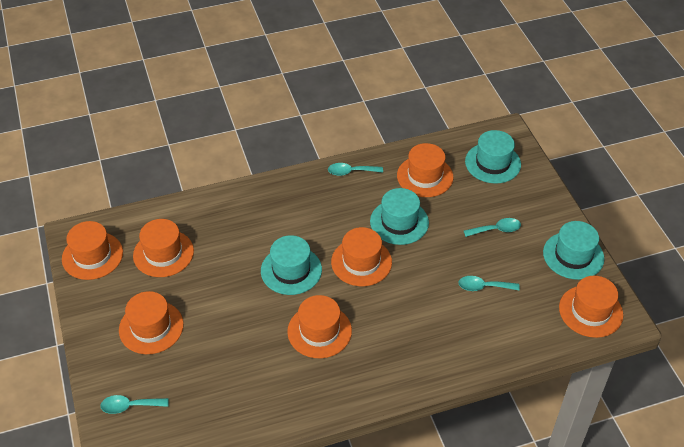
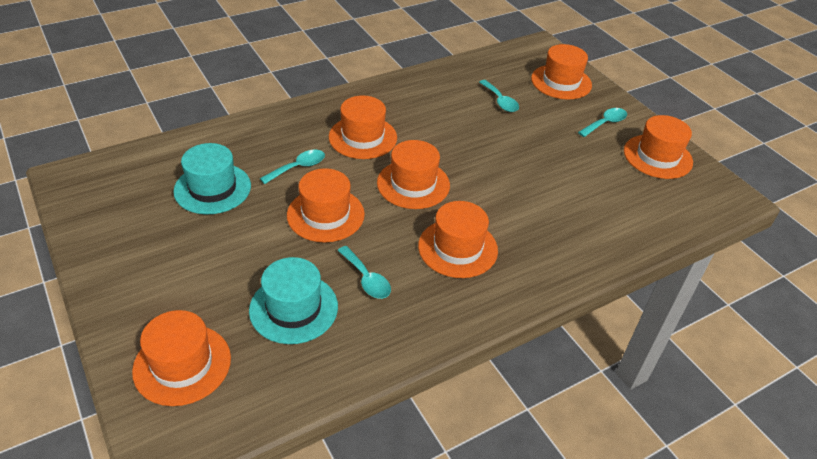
turquoise hat: [261,235,322,295] [370,188,429,245] [465,130,521,184] [543,221,604,280] = 4 -> [173,143,251,215] [249,257,338,344] = 2

